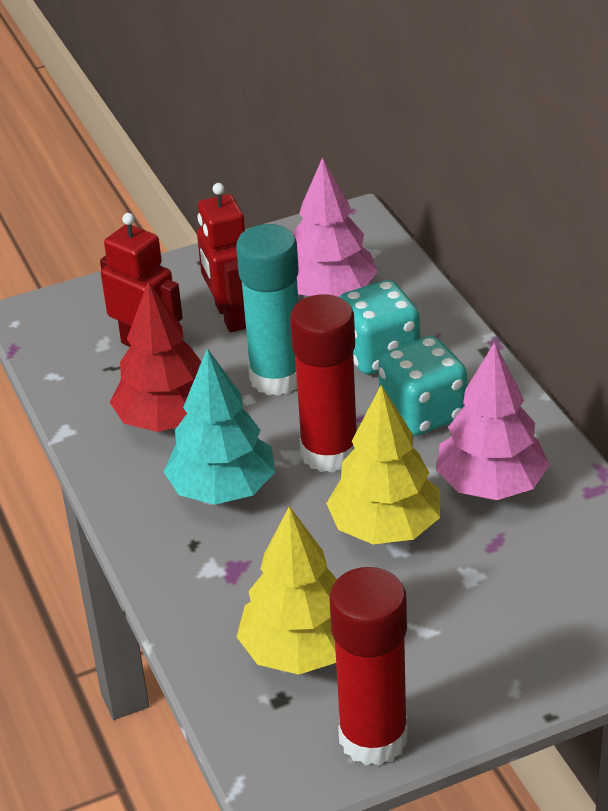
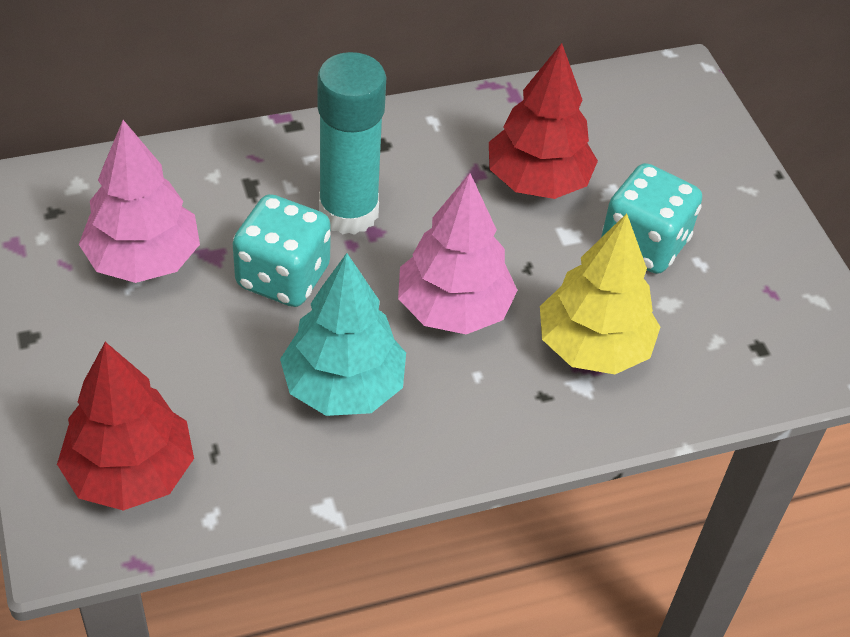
red glue stick: [290,294,357,473] [329,567,408,766] = 2 -> none = 0
red robot: [100,213,183,347] [197,183,246,332] = 2 -> none = 0
red tree: [110,281,201,432] = 1 -> [57,342,194,511] [489,43,598,199] = 2
yellow tree: [237,506,337,675] [326,385,440,544] = 2 -> [540,213,660,374] = 1

